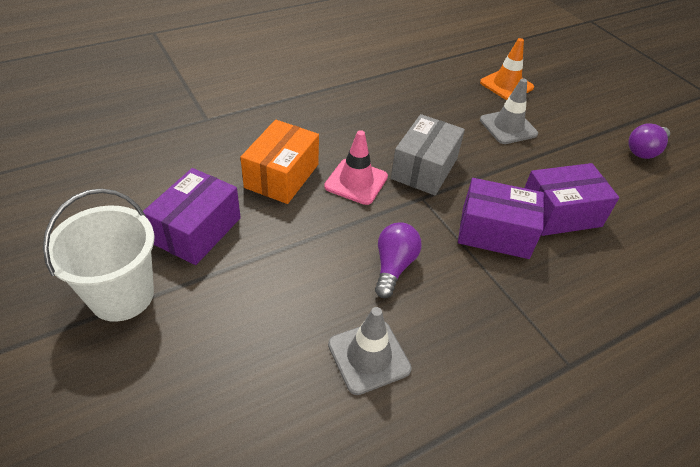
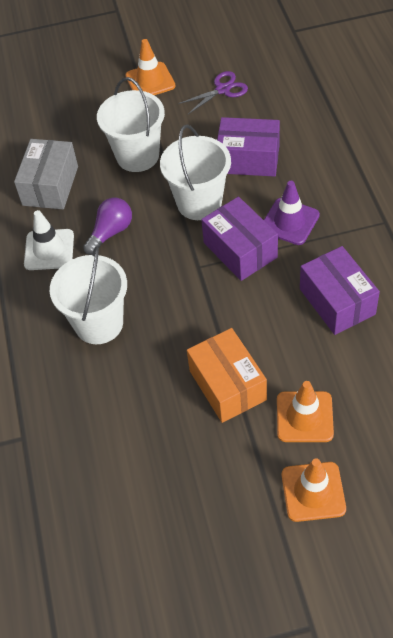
grey traffic cone: [328,307,412,395] [480,78,538,144] = 2 -> none = 0
orange traffic cone: [480,38,534,100] = 1 -> [125,39,175,95] [277,381,334,442] [282,458,346,522] = 3
pink traffic cone: [324,130,388,205] = 1 -> none = 0
purple light bulb: [375,222,422,298] [628,123,670,159] = 2 -> [83,198,132,255] = 1
purple scissors: none = 0 -> [178,71,248,114] = 1
purple traffic cone: none = 0 -> [264,181,320,245] = 1
white bucket: [43,188,154,322] = 1 -> [50,246,127,344] [97,77,165,172] [160,124,231,220] = 3
white traffic cone: none = 0 -> [24,210,74,270] = 1

